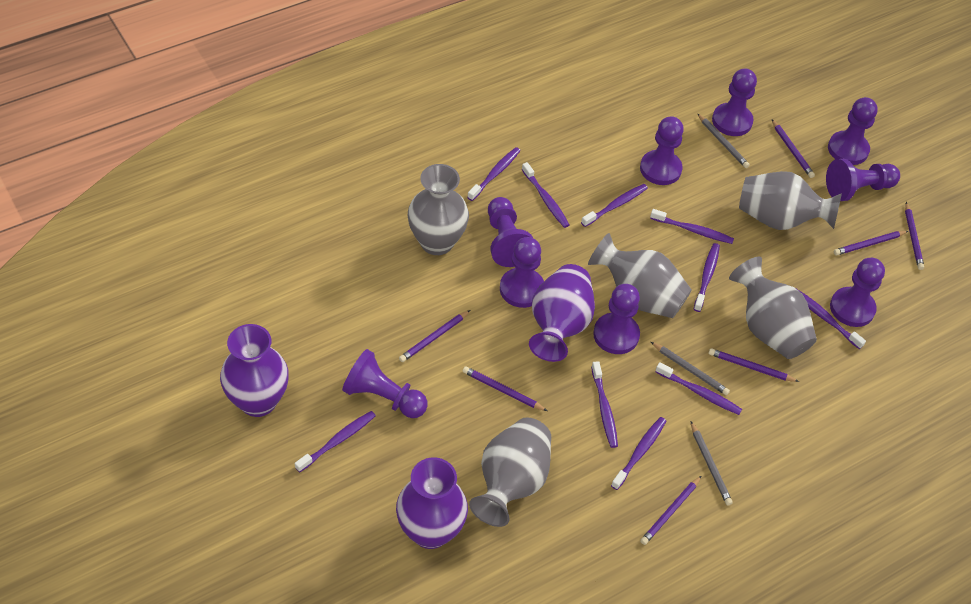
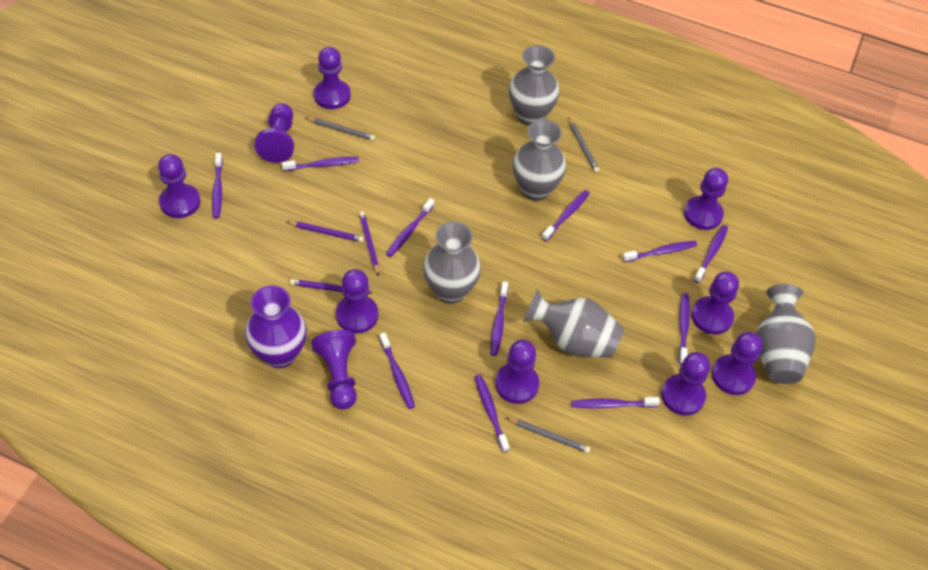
purple pawn: [342,349,428,418] [488,197,533,267] [500,237,544,308] [593,284,640,354] [640,116,684,185] [712,68,757,136] [826,159,900,201] [828,97,878,165] [830,258,885,327] = 9 -> [158,154,201,218] [254,103,294,163] [311,330,357,410] [314,47,351,109] [336,269,378,333] [495,340,539,404] [661,352,710,416] [684,168,728,230] [691,272,739,335] [712,332,762,395] = 10
purple pencil: [399,310,470,362] [463,366,547,411] [640,476,701,545] [709,348,799,382] [772,119,815,178] [834,231,908,255] [905,202,924,270] = 7 -> [287,222,364,242] [290,279,372,294] [359,211,379,276] = 3
purple toothbrush: [295,411,376,473] [467,147,520,201] [522,162,569,228] [581,184,648,227] [591,361,618,448] [611,417,666,490] [650,209,734,244] [655,362,742,415] [694,243,720,312] [797,289,866,349] = 10 -> [212,153,223,219] [282,157,359,171] [379,332,415,409] [386,198,435,257] [475,375,510,452] [490,281,508,356] [542,190,590,241] [571,397,660,408] [622,241,697,262] [679,293,690,364] [694,225,728,283] = 11
purple vase: [220,324,289,417] [396,457,468,549] [529,264,595,362] = 3 -> [245,285,307,368] = 1

